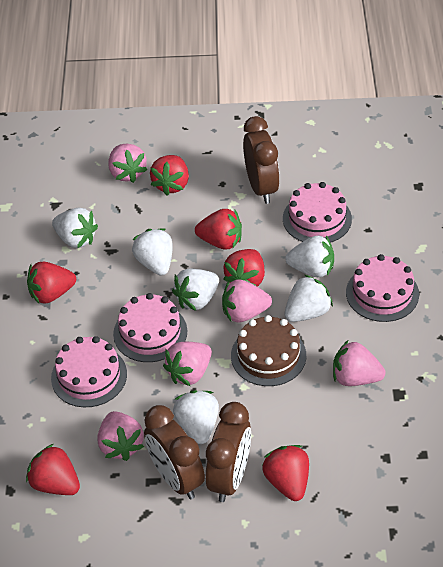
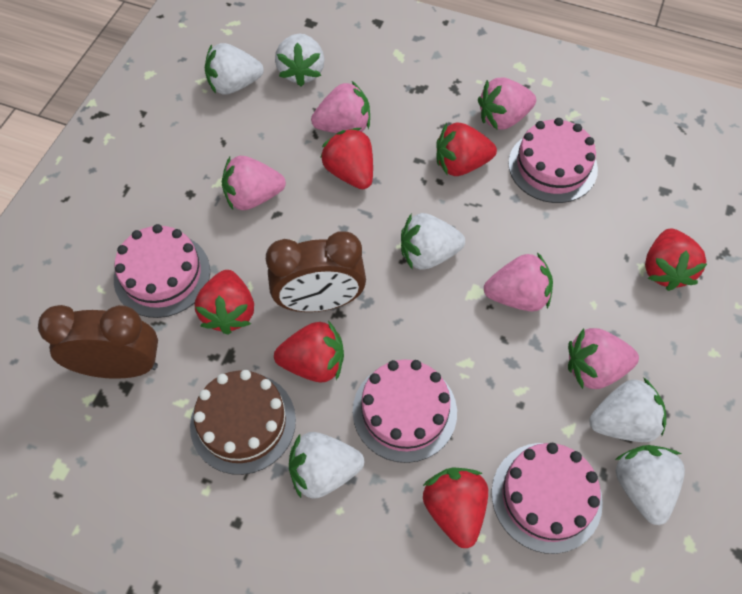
brown clock: [144,405,205,499] [206,402,251,502] [243,116,280,204] = 3 -> [38,305,158,379] [266,231,366,312] = 2

